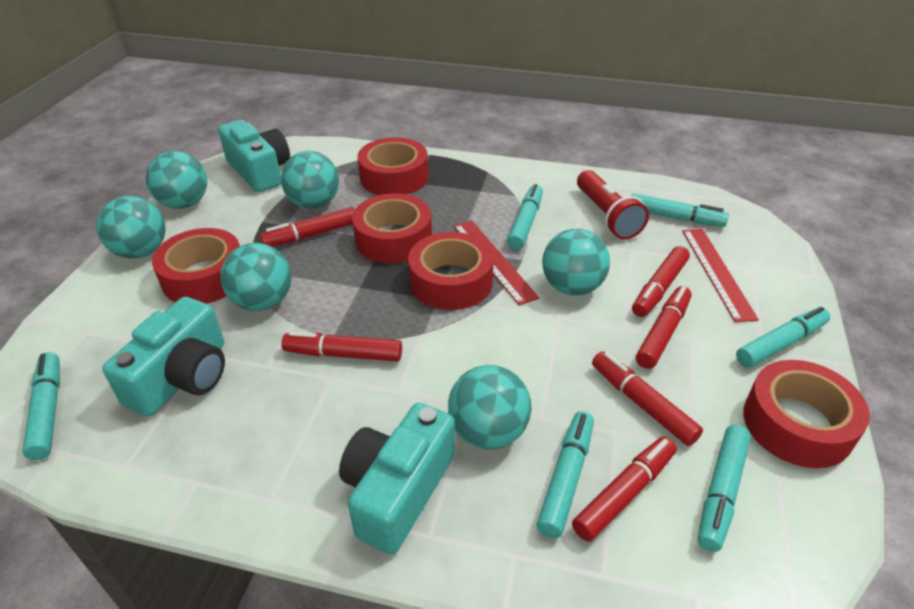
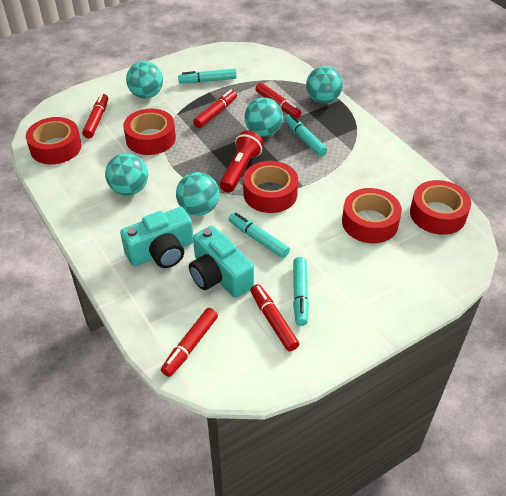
red marker: [260,207,355,247] [281,332,402,362] [572,437,677,542] [592,351,703,446] [632,246,690,317] [636,286,692,369] = 6 -> [82,94,108,138] [161,308,218,377] [193,90,237,128] [250,284,299,351] [255,83,301,118] = 5
red ruler: [453,220,539,306] [682,229,759,322] = 2 -> none = 0
turquoise ball: [97,196,166,258] [146,151,207,209] [220,243,292,311] [281,151,339,209] [448,365,531,449] [542,229,610,296] = 6 -> [105,153,148,196] [126,61,163,99] [176,172,219,216] [244,97,283,137] [306,66,343,104] = 5
turquoise camera: [102,297,225,416] [218,120,290,192] [339,403,455,555] = 3 -> [120,207,193,268] [189,226,254,298] = 2
turquoise marker: [22,352,60,460] [507,184,543,250] [537,411,594,538] [631,193,729,227] [698,425,751,552] [736,307,830,368] = 6 -> [178,69,237,84] [229,213,290,258] [284,114,327,157] [293,257,309,326] = 4

